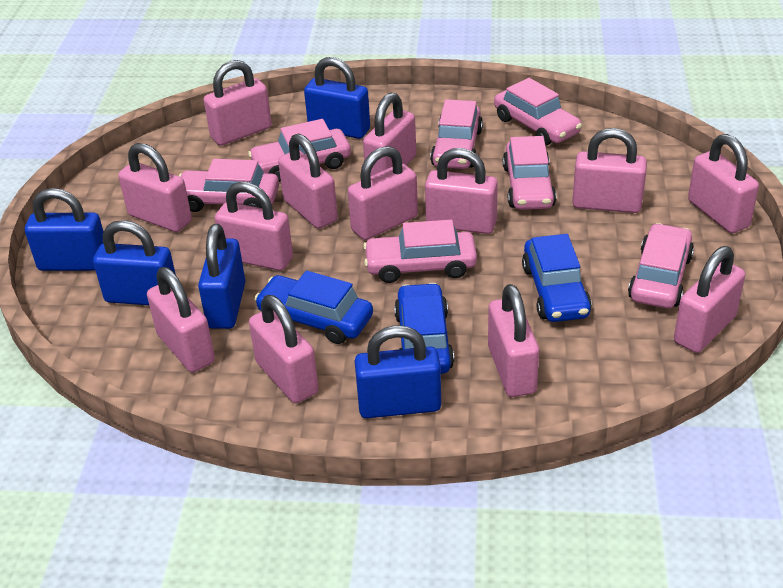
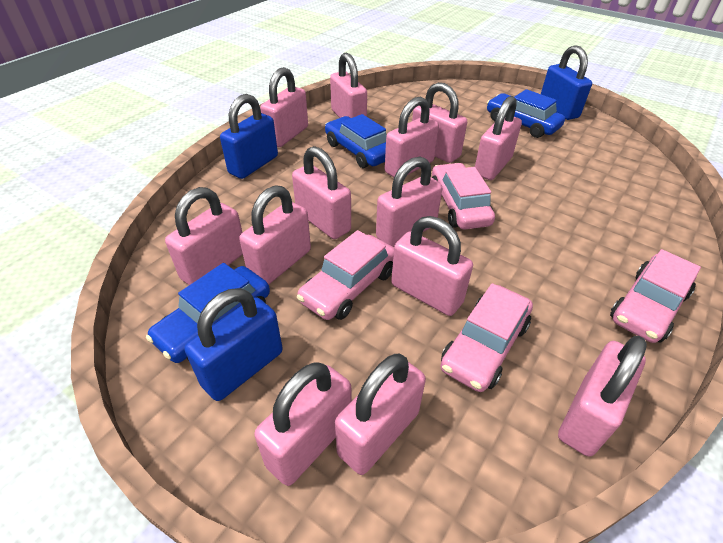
blue padlock: [25,188,104,271] [93,220,176,305] [198,224,245,329] [304,57,370,139] [355,325,441,418] = 5 -> [184,288,283,401] [220,94,278,179] [541,45,592,120] = 3
pink car: [179,159,279,212] [248,119,351,182] [363,220,477,283] [430,99,483,169] [494,78,582,146] [503,136,556,210] [628,223,694,308] = 7 -> [297,230,394,320] [432,163,495,230] [441,283,533,392] [610,249,701,343] = 4

